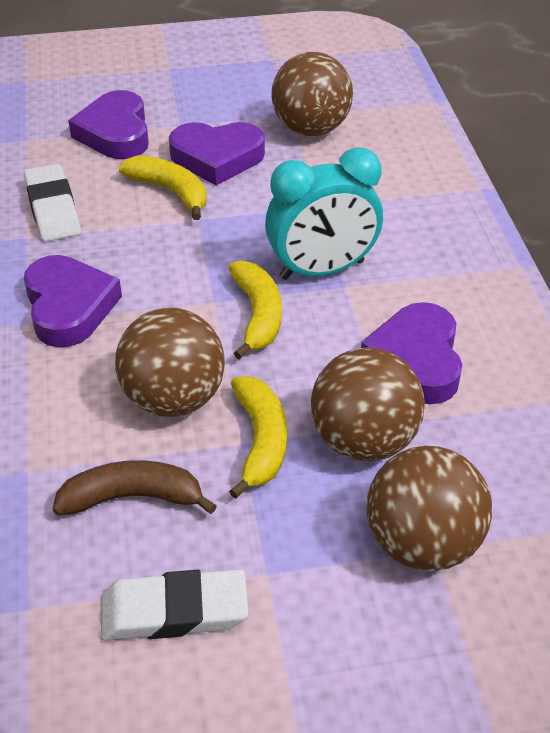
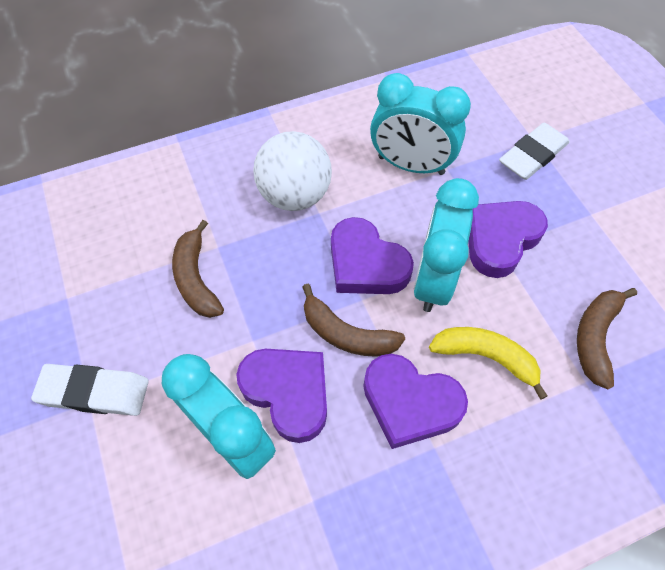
brown ball: [115,307,225,417] [271,52,353,136] [311,348,425,461] [366,446,492,571] = 4 -> none = 0
brown banana: [52,460,217,515] = 1 -> [172,220,224,318] [302,284,405,357] [577,288,637,389] = 3
turquoise clock: [265,147,383,280] = 1 -> [162,354,276,479] [370,73,471,175] [414,178,479,312] = 3
white ball: none = 0 -> [253,131,332,211] = 1
yellow banana: [118,155,207,220] [228,260,282,360] [229,376,287,499] = 3 -> [429,327,548,400] = 1

